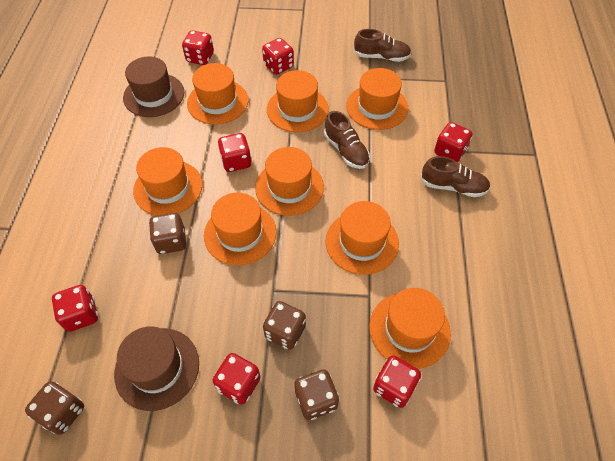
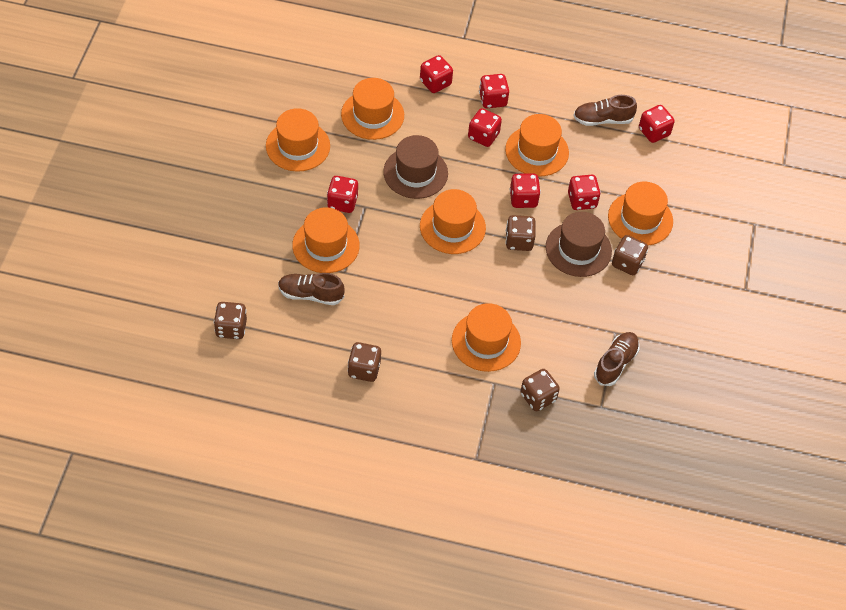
brown dice: [25,381,84,435] [149,213,186,254] [263,301,306,350] [295,369,339,420] = 4 -> [214,302,247,339] [348,342,381,382] [505,215,536,251] [520,369,560,411] [612,235,648,275] = 5
orange hat: [133,147,202,216] [187,63,249,125] [204,193,277,265] [255,147,324,216] [267,70,329,132] [326,201,399,275] [346,68,408,130] [369,288,451,369] = 8 -> [266,108,330,172] [292,207,360,273] [341,78,404,140] [420,189,486,254] [452,303,521,372] [505,114,569,177] [608,182,673,245] = 7

